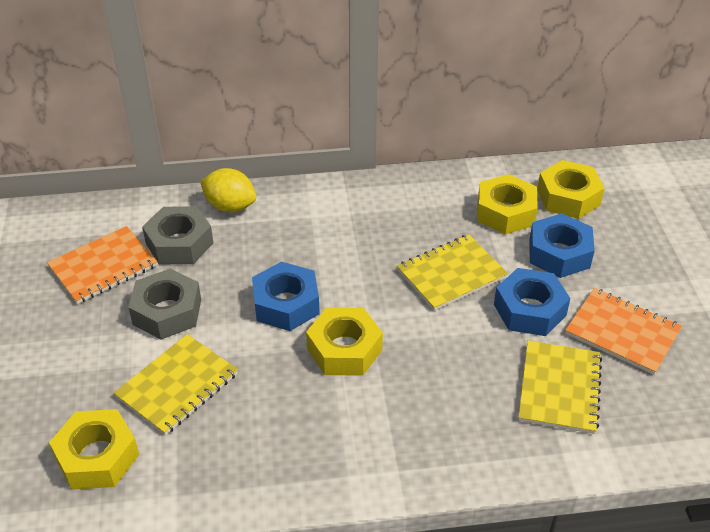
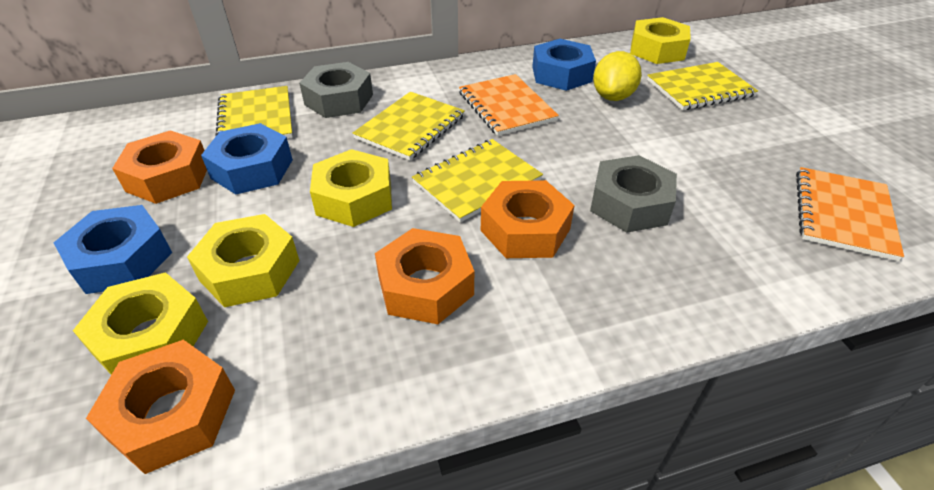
orange nut: none = 0 -> [86,340,235,474] [112,130,207,204] [375,228,474,324] [481,180,575,258] = 4
yellow notebook: [114,334,238,435] [397,234,508,311] [519,341,602,434] = 3 -> [216,86,293,138] [353,92,465,161] [412,139,543,223] [647,62,758,110] = 4

